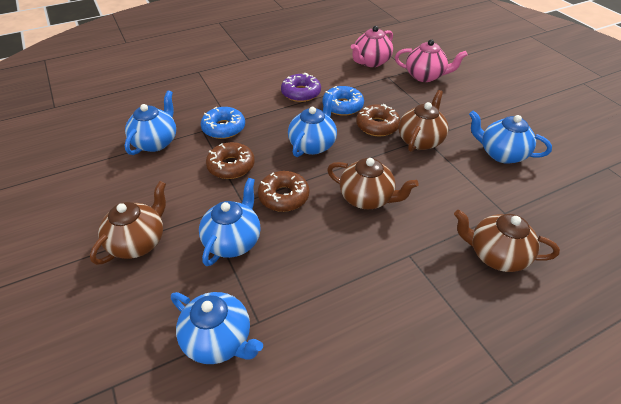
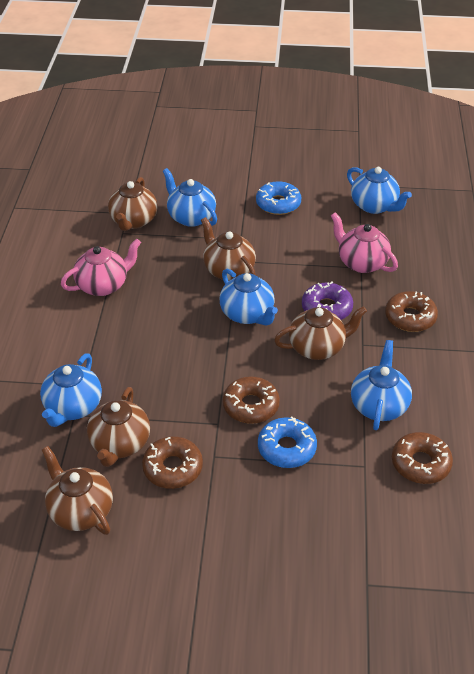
brown donut: [206,142,255,179] [258,171,309,212] [356,104,400,136] = 3 -> [142,436,203,489] [223,377,280,424] [385,291,438,332] [392,432,453,484] = 4
brown teapot: [90,181,166,265] [327,158,419,209] [399,90,448,152] [454,210,560,272] = 4 -> [42,446,113,535] [87,387,150,467] [108,177,158,231] [201,217,256,281] [274,306,367,360] = 5

